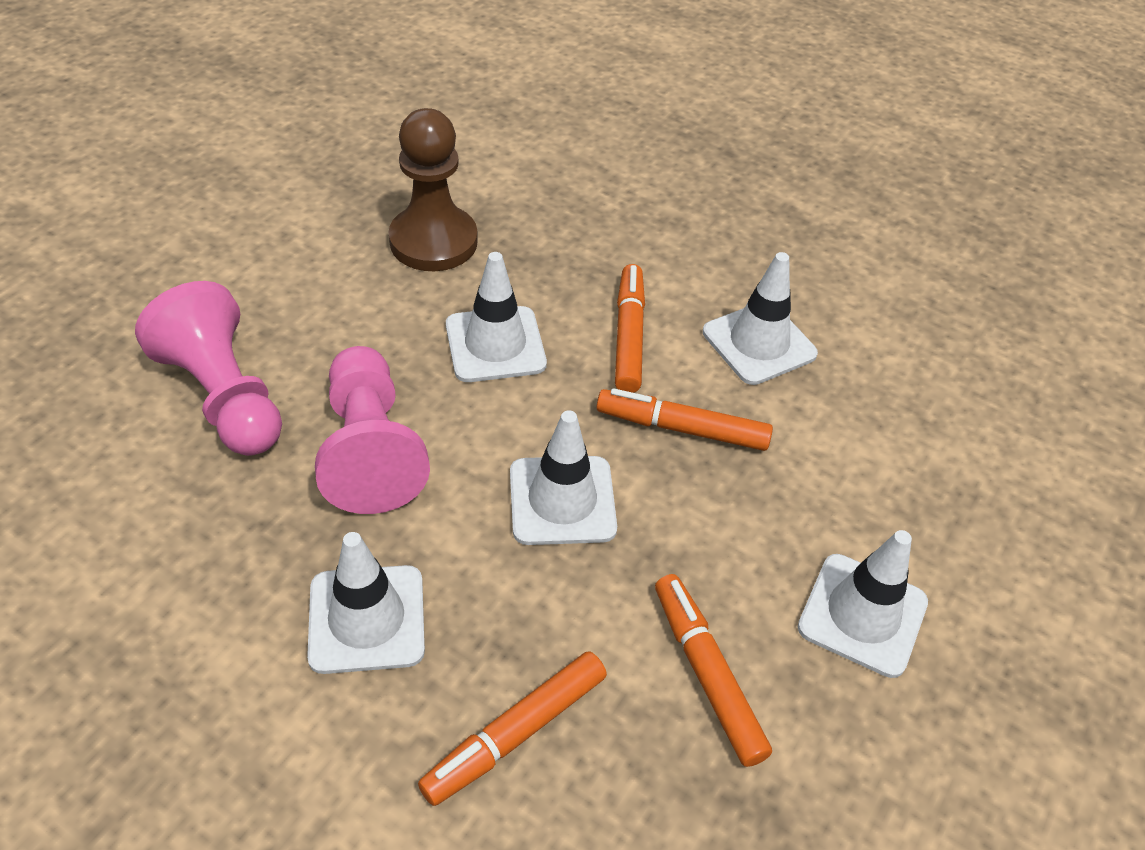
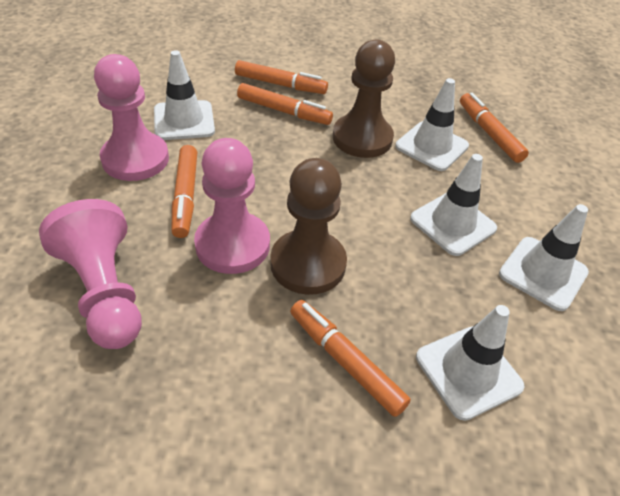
brown pawn: [389,108,478,271] = 1 -> [270,158,347,295] [333,39,395,158] = 2
orange marker: [418,651,607,806] [596,388,773,451] [615,264,645,393] [655,574,772,767] = 4 -> [172,145,197,238] [235,60,328,94] [237,83,333,125] [290,300,411,417] [460,93,529,163] = 5
pink pawn: [135,281,282,456] [315,346,430,514] = 2 -> [39,199,142,349] [94,54,169,181] [194,138,270,274] = 3

